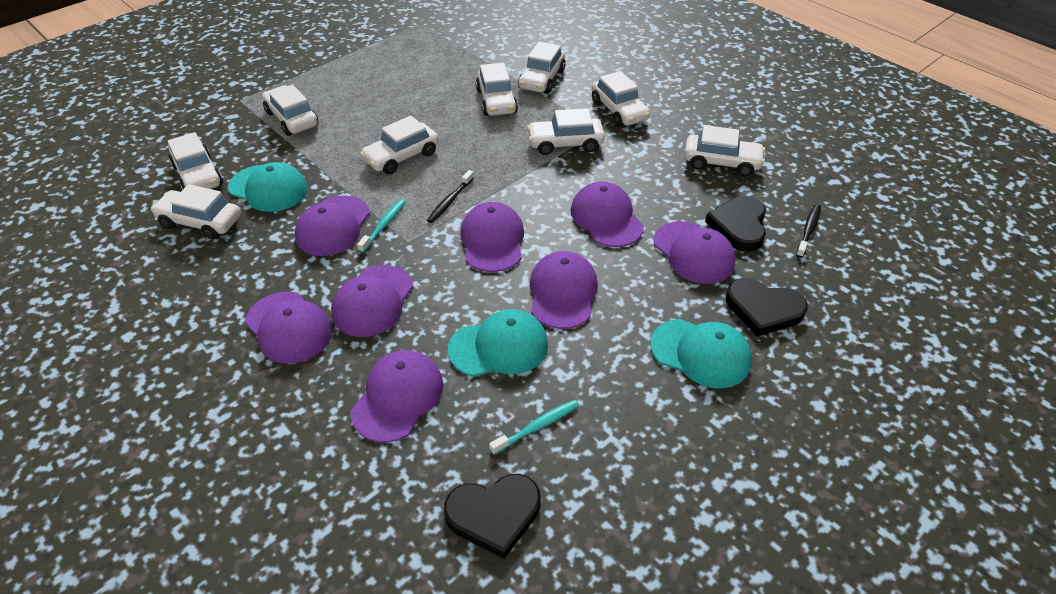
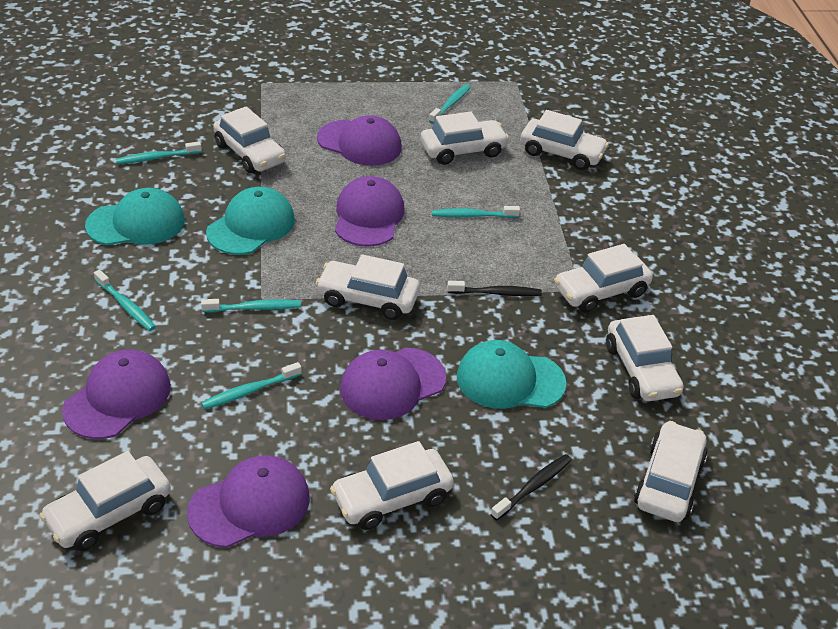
black heart: [444,474,541,559] [705,196,766,251] [726,278,808,337] = 3 -> none = 0
purple cap: [245,291,332,364] [295,196,370,256] [331,265,413,337] [350,350,444,443] [460,202,524,272] [530,251,598,329] [571,182,644,247] [654,221,736,284] = 8 -> [62,349,171,439] [187,455,310,548] [317,115,402,166] [335,176,404,247] [340,348,446,420] = 5
turquoise toothbrush: [357,199,406,253] [489,399,579,455] = 2 -> [94,270,156,331] [116,141,202,164] [201,299,301,312] [201,362,302,409] [429,84,471,124] [432,206,520,218] = 6

